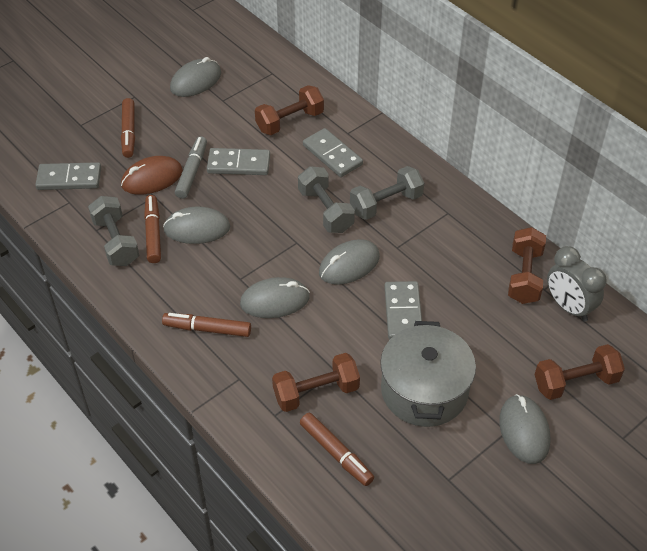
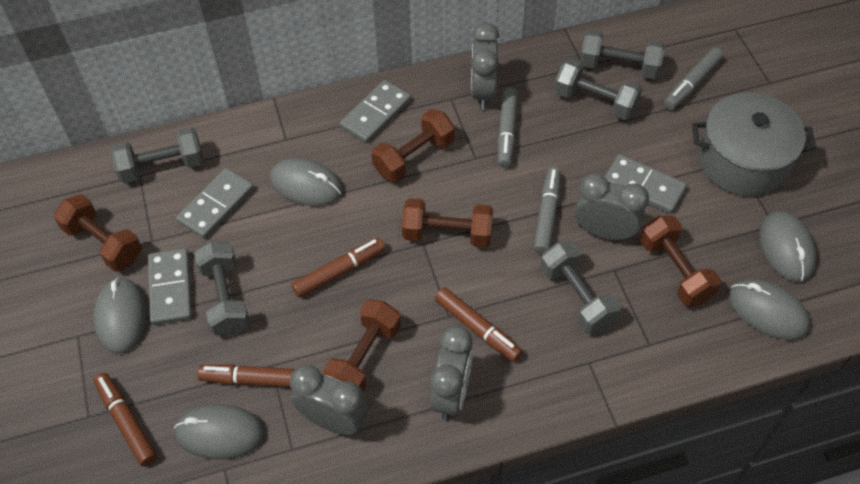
brown dumbbell: [255,85,324,135] [272,353,360,412] [508,227,546,304] [535,344,625,400] = 4 -> [54,194,142,271] [323,299,401,392] [371,109,455,182] [402,198,493,247] [640,215,721,306] = 5
brown mouse: [121,156,183,195] = 1 -> none = 0
grey clock: [547,246,606,322] = 1 -> [290,365,368,435] [430,326,473,420] [471,23,500,110] [575,173,649,240] = 4
grey dumbbell: [88,196,139,266] [298,166,355,233] [350,166,424,220] = 3 -> [111,127,203,183] [194,241,250,336] [540,241,621,334] [554,59,642,120] [580,30,665,79] = 5
grey marker: [175,136,207,199] = 1 -> [498,88,518,168] [533,167,561,254] [664,47,723,110] = 3

